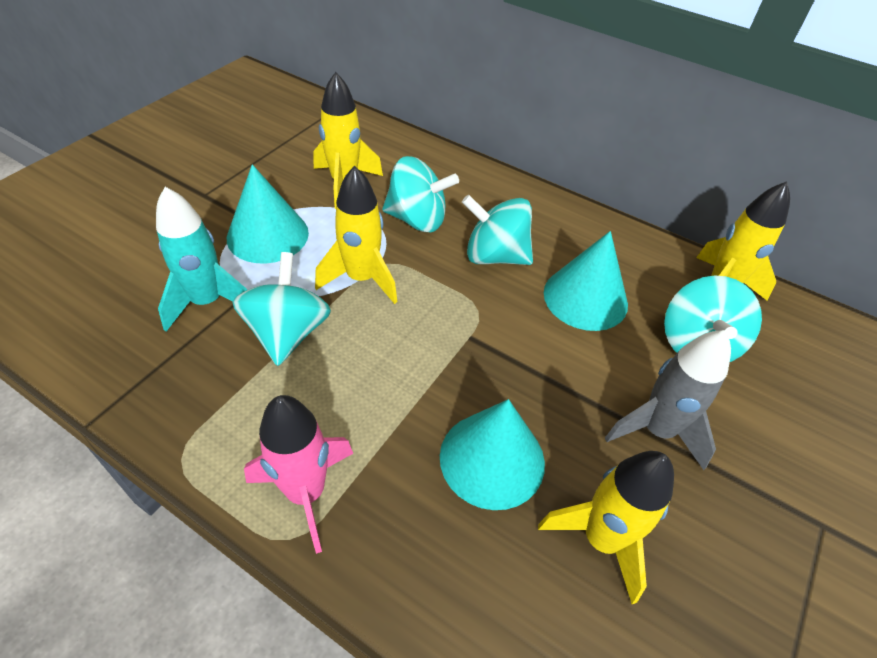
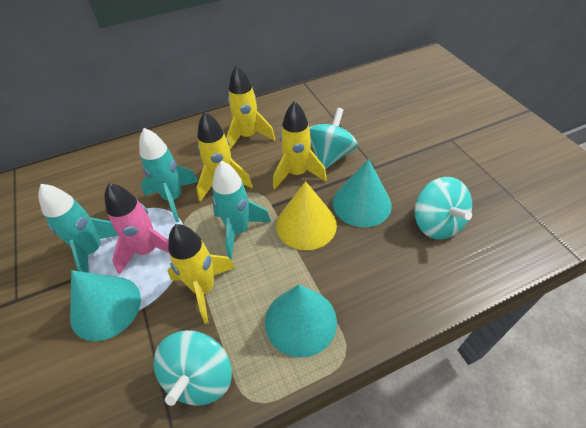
grey rocket: [605,330,731,470] = 1 -> none = 0
turquoise rocket: [156,187,247,331] = 1 -> [38,184,119,273] [139,128,199,223] [212,161,271,259] = 3
turquoise spinning top: [232,252,331,366] [382,156,459,232] [462,195,533,265] [664,276,762,362] = 4 -> [154,330,232,406] [309,108,358,170] [414,177,472,240] = 3
yellow cone: none = 0 -> [276,181,337,250] = 1

